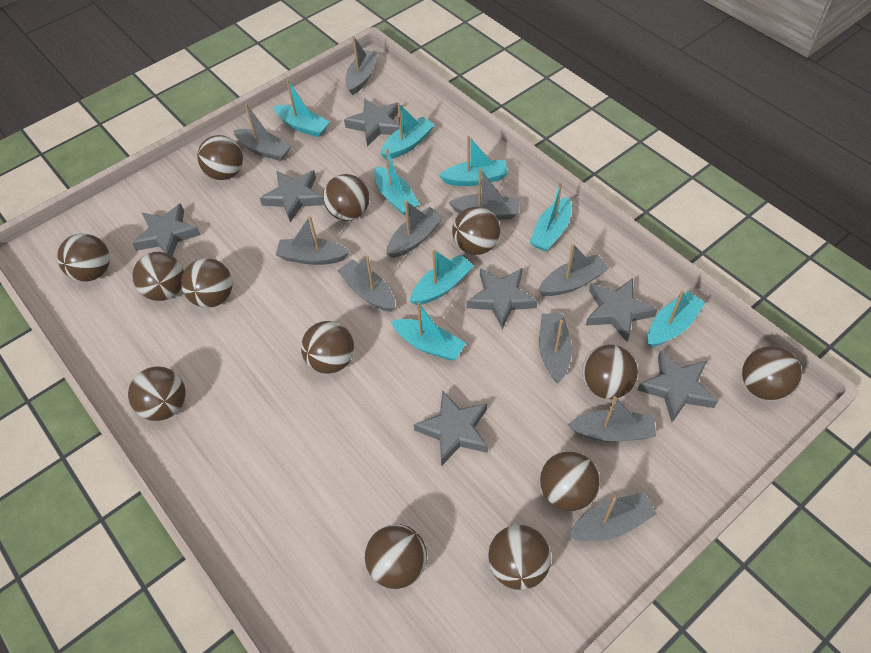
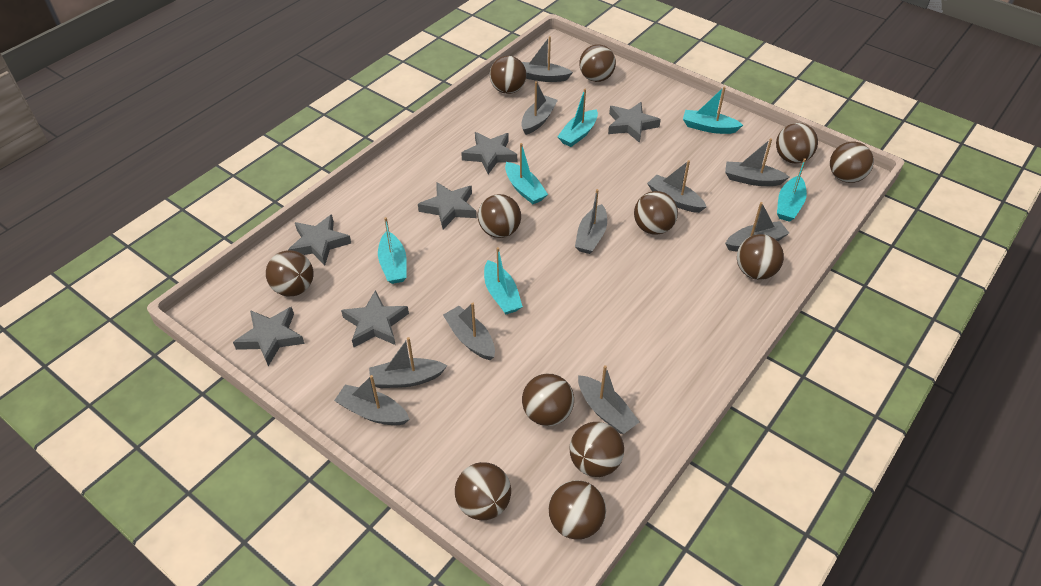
brown ball: [57,233,110,282] [128,366,186,421] [132,252,184,301] [181,258,233,308] [197,135,243,180] [301,321,354,374] [323,174,370,221] [365,524,427,589] [452,207,500,255] [488,525,551,590] [540,451,600,511] [582,344,638,399] [742,346,802,401] = 13 -> [266,250,313,297] [455,462,511,520] [478,194,521,238] [490,56,526,94] [522,374,574,426] [549,480,606,540] [569,422,624,477] [579,44,616,82] [634,191,678,235] [737,234,784,280] [776,123,818,164] [830,142,874,183] = 12
grey star: [132,203,201,256] [260,170,324,222] [344,98,400,146] [414,390,488,466] [467,268,538,329] [586,278,658,342] [637,350,718,422] = 7 -> [233,307,305,366] [288,214,351,266] [341,290,409,347] [418,182,476,229] [461,132,517,174] [608,102,661,143] = 6
turquoise boat: [273,79,330,137] [374,149,420,215] [380,103,435,160] [391,302,466,361] [410,249,474,305] [439,136,508,186] [530,183,571,251] [648,290,705,347] = 8 -> [378,217,407,284] [484,247,523,314] [505,143,548,204] [557,89,598,147] [683,86,743,134] [777,158,807,222] = 6

